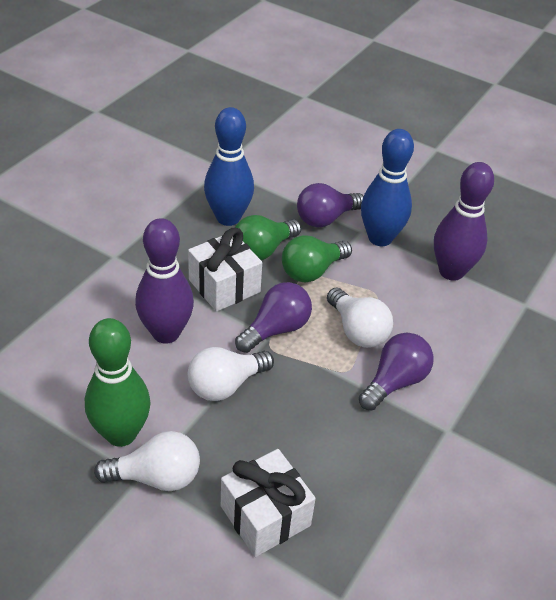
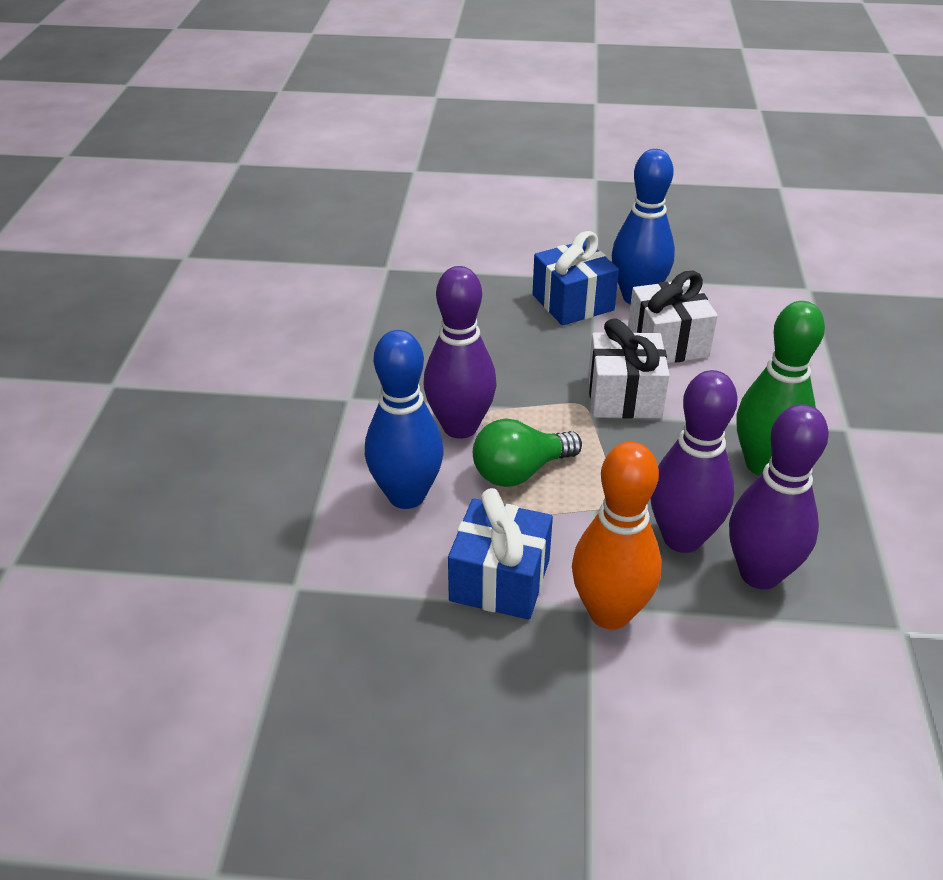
blue gift: none = 0 -> [448,488,553,620] [532,231,619,326] = 2
green light bulb: [235,215,301,260] [282,235,352,283] = 2 -> [473,419,582,487] = 1
orange bowling pin: none = 0 -> [572,442,662,630] = 1
purple bowling pin: [135,218,194,344] [434,162,494,281] = 2 -> [424,266,497,439] [650,370,738,553] [729,404,829,589] = 3
purple light bulb: [235,282,312,353] [297,183,363,227] [359,333,434,411] = 3 -> none = 0
white light bulb: [94,431,200,491] [188,347,274,401] [327,287,393,348] = 3 -> none = 0

